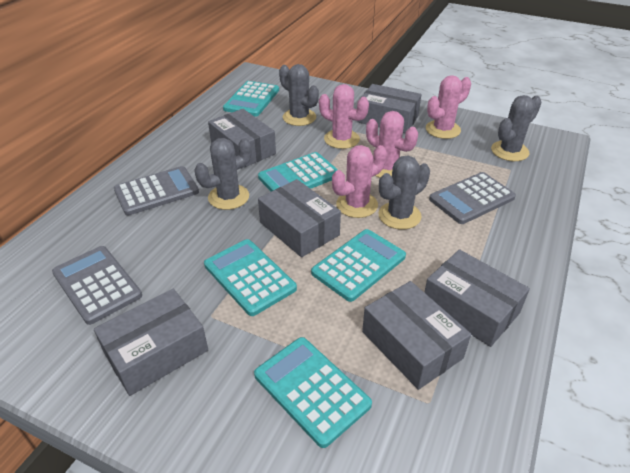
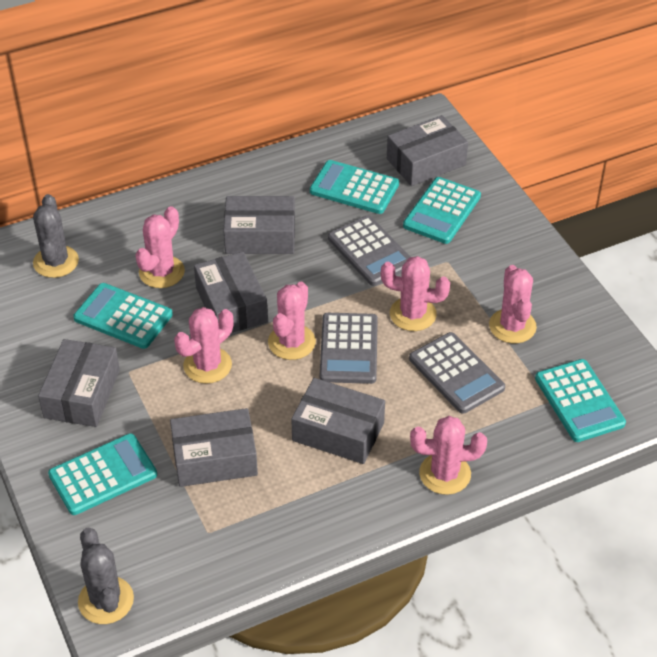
grey cactus: [194,138,252,210] [279,64,319,126] [378,155,430,229] [491,95,542,161] = 4 -> [33,194,79,278] [78,528,134,624] = 2
pink cactus: [319,84,369,149] [332,145,387,218] [366,111,418,178] [426,75,471,139] = 4 -> [135,206,185,288] [174,307,233,384] [268,282,316,360] [381,256,450,331] [410,416,487,495] [489,265,537,343] = 6

